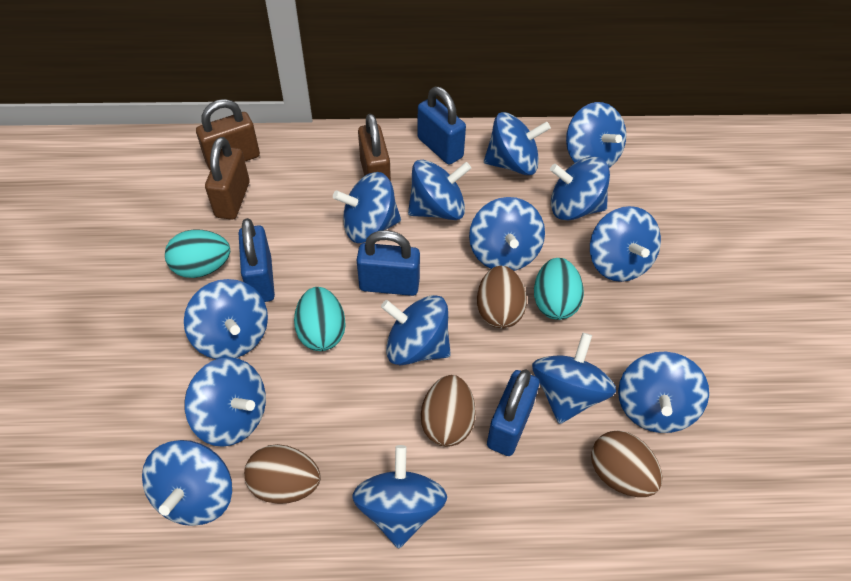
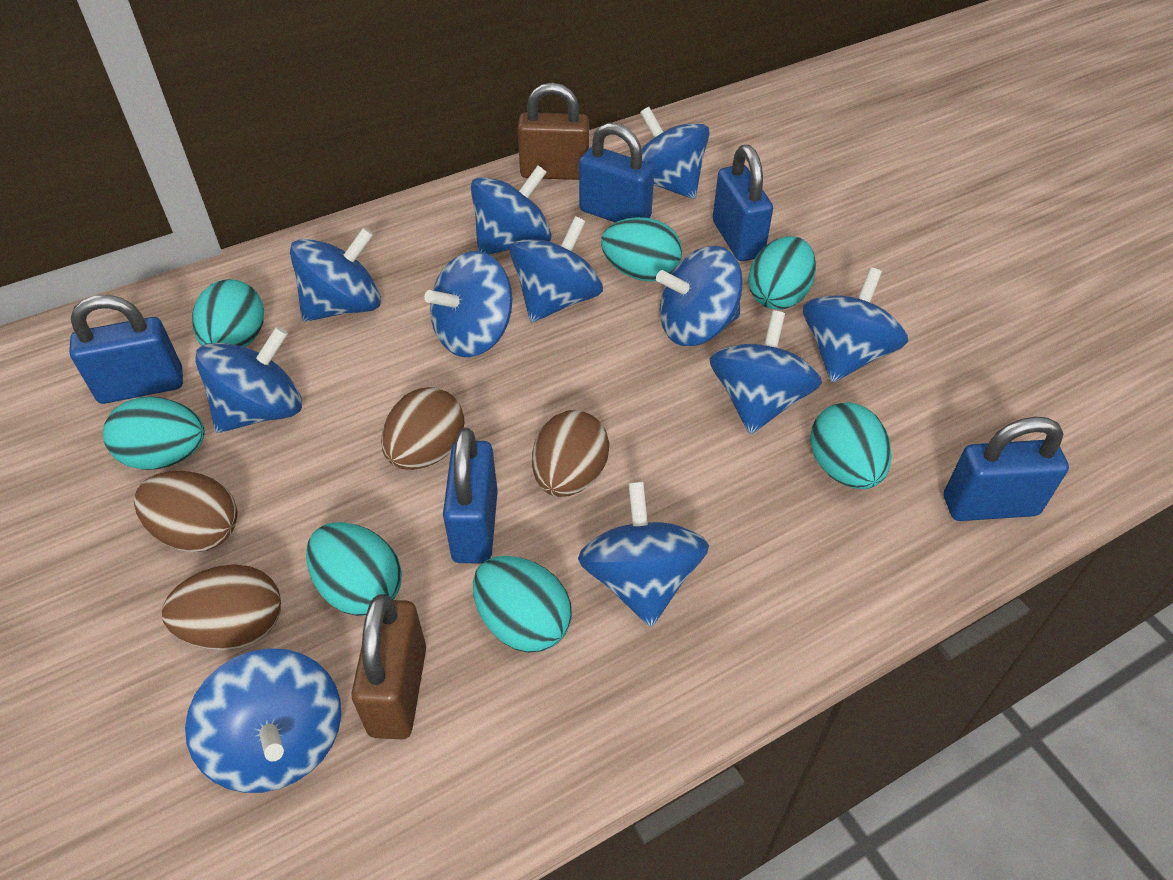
blue padlock: [239,218,275,302] [357,230,420,296] [417,87,466,165] [487,369,540,456] = 4 -> [69,295,183,404] [443,428,498,563] [579,123,654,223] [713,145,773,261] [944,417,1069,521] = 5
blue spinning top: [142,440,232,526] [184,279,268,359] [184,357,266,447] [333,172,401,243] [352,445,447,548] [381,295,451,365] [408,160,471,220] [469,197,545,271] [484,112,551,175] [532,333,616,424] [550,157,610,220] [566,102,626,168] [590,206,661,282] [618,352,709,433] = 14 -> [185,648,341,793] [195,326,302,433] [290,227,381,322] [424,251,512,357] [471,165,552,254] [510,216,603,322] [578,482,709,627] [640,107,710,199] [656,246,743,346] [710,311,822,434] [803,267,908,382] = 11
brown padlock: [196,99,260,171] [205,137,250,220] [358,114,391,181] = 3 -> [351,594,426,739] [517,83,589,180] = 2
turquoise egg: [165,230,230,278] [294,287,346,351] [534,258,584,320] = 3 -> [103,397,205,470] [192,279,264,347] [306,522,402,616] [473,556,572,653] [601,217,682,281] [748,236,816,310] [810,402,892,489] = 7

